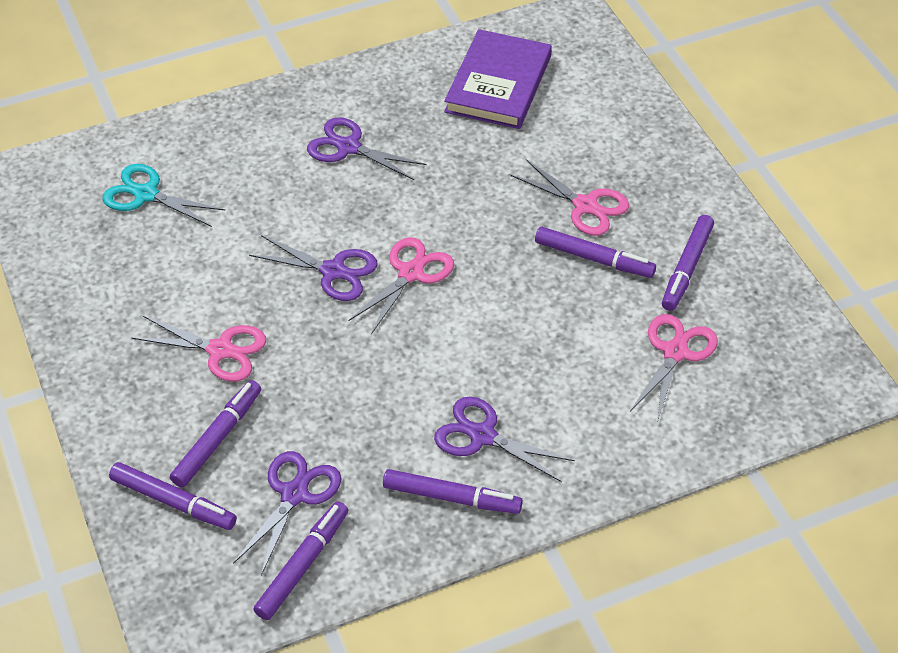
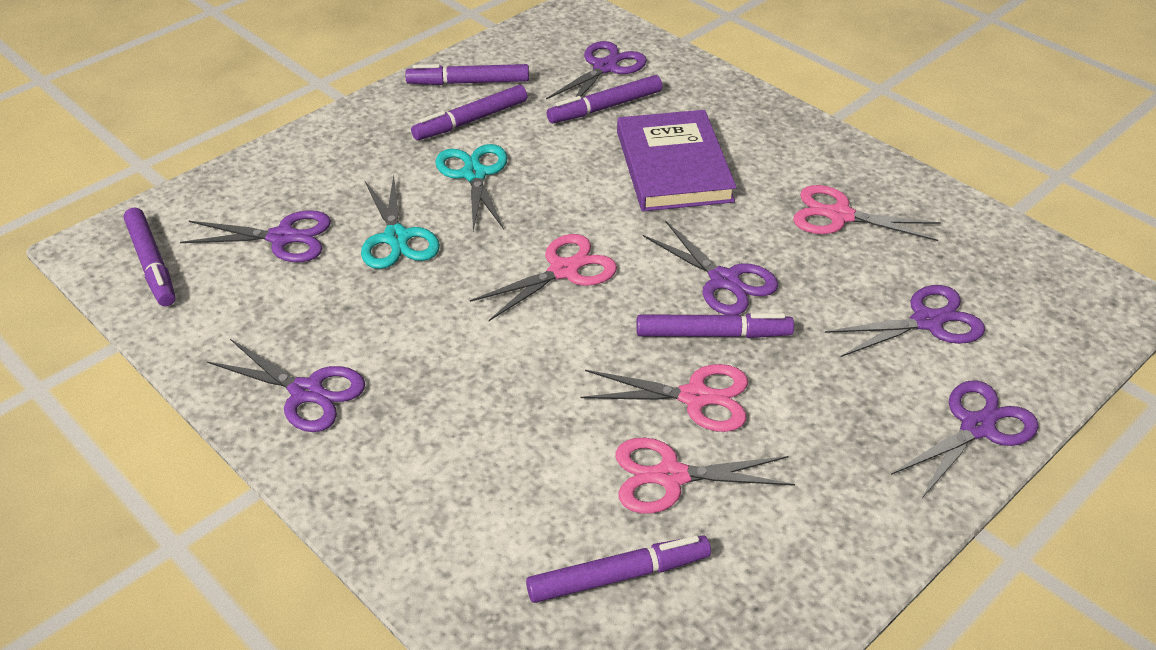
purple scissors: [233,451,341,575] [249,235,377,301] [307,117,427,180] [434,397,575,482] = 4 -> [180,210,331,262] [207,339,365,432] [546,41,647,99] [643,220,778,315] [825,285,985,357] [891,381,1038,498] = 6
turquoise scissors: [102,164,225,227] = 1 -> [361,175,440,269] [435,144,508,231] = 2

